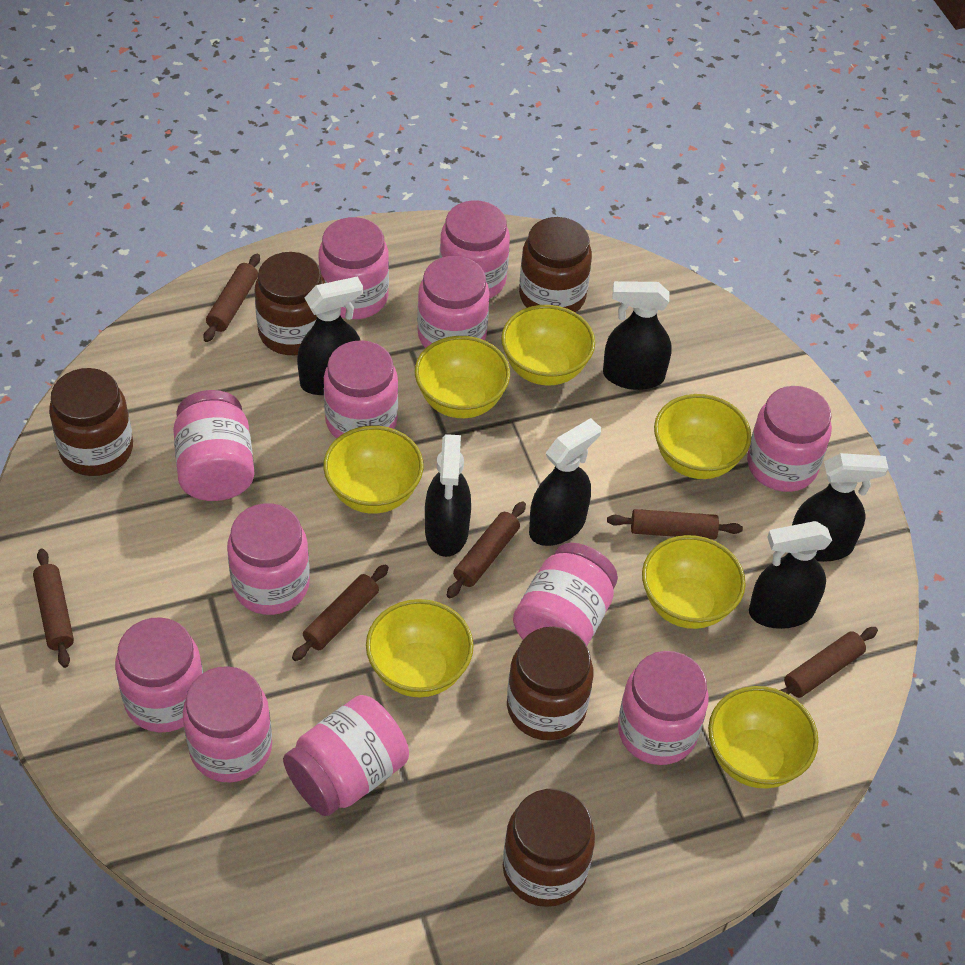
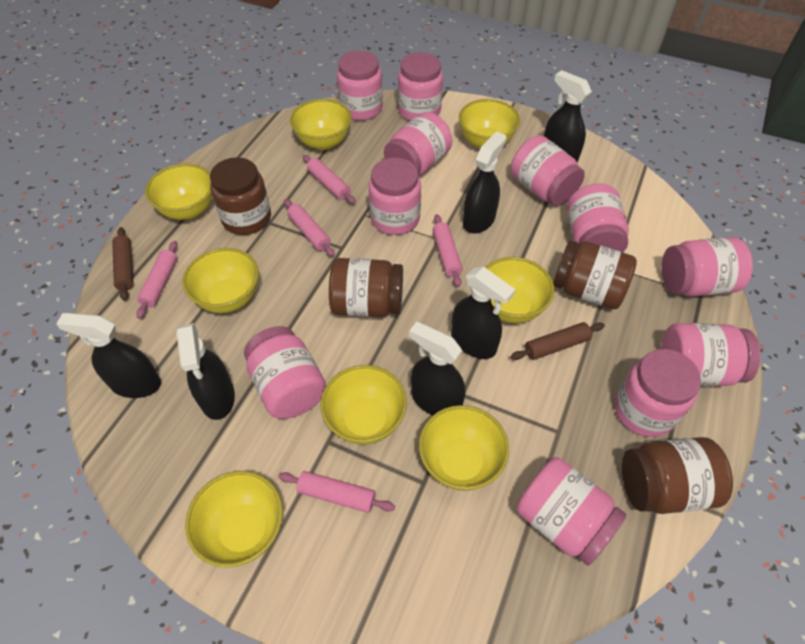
brown jar: [49,368,133,476] [255,252,325,355] [503,789,595,907] [507,627,593,741] [519,217,592,313] = 5 -> [210,157,271,235] [329,258,403,317] [553,240,637,309] [622,437,733,514] = 4
brown rolling pin: [33,549,74,668] [204,254,260,342] [292,564,389,661] [447,501,526,598] [607,509,743,539] [780,627,878,698] = 6 -> [112,227,134,301] [511,322,605,360] = 2
pink jar: [115,617,203,732] [173,390,255,501] [183,666,272,783] [227,503,310,615] [283,695,409,816] [319,217,389,319] [324,340,398,439] [417,256,490,348] [439,200,510,299] [513,543,618,646] [618,651,709,765] [747,386,832,492] = 12 -> [244,326,326,419] [337,50,383,121] [369,158,421,235] [384,112,452,176] [398,52,443,121] [511,135,585,206] [516,457,626,566] [567,184,629,252] [615,349,701,437] [661,323,760,386] [662,237,753,296] = 11
pink rolling pin: none = 0 -> [136,241,178,319] [278,471,395,513] [284,199,335,257] [303,155,356,204] [433,214,463,287] = 5
yellow bowl: [323,426,423,514] [366,599,474,697] [415,336,510,418] [501,305,595,385] [642,535,746,629] [654,394,751,479] [708,686,819,788] = 7 -> [145,164,213,220] [182,248,259,313] [185,471,283,567] [290,99,352,150] [320,365,407,445] [419,405,509,491] [459,99,520,148] [485,257,554,323] = 8

